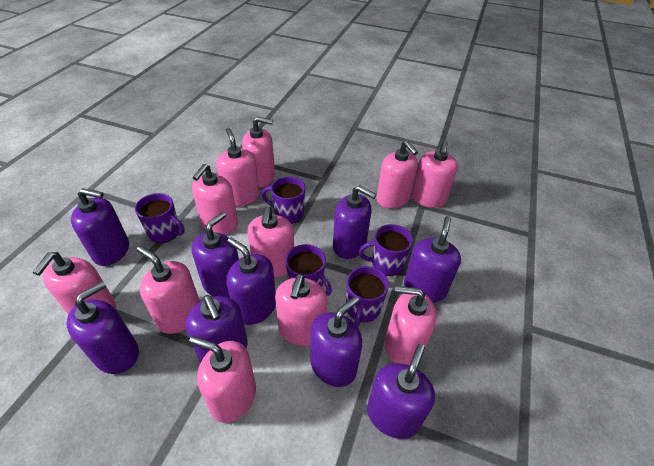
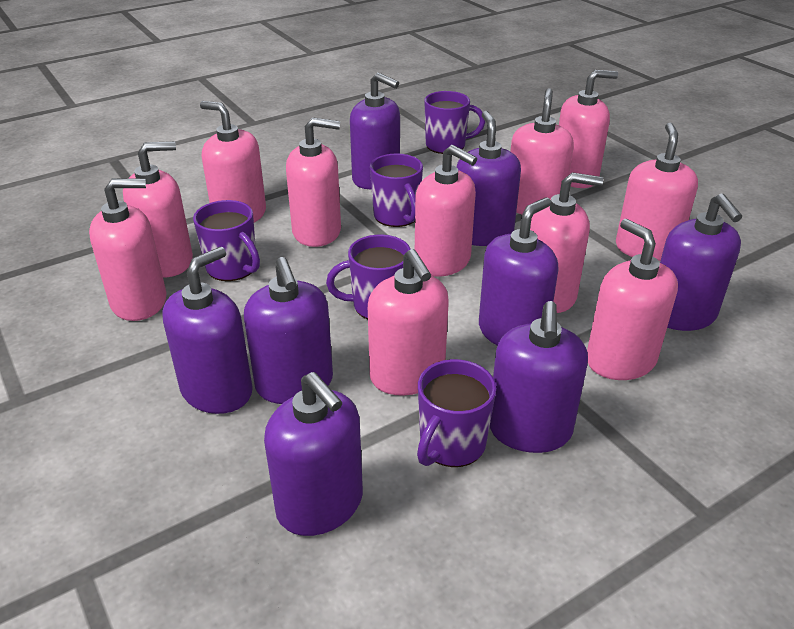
purple soap dispenser: [66,281,139,374] [71,188,129,266] [186,295,247,362] [191,212,239,298] [226,238,276,325] [310,296,362,387] [333,185,376,259] [367,344,435,439] [404,216,461,303] = 9 -> [162,247,253,414] [244,257,333,404] [264,372,363,536] [350,72,400,189] [457,111,521,246] [479,197,559,346] [490,301,588,453] [660,193,742,331] = 8

